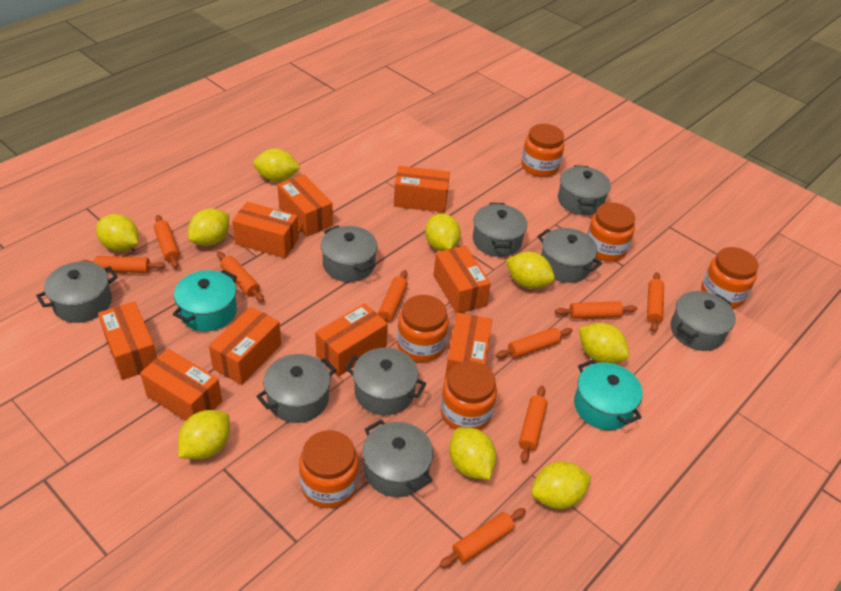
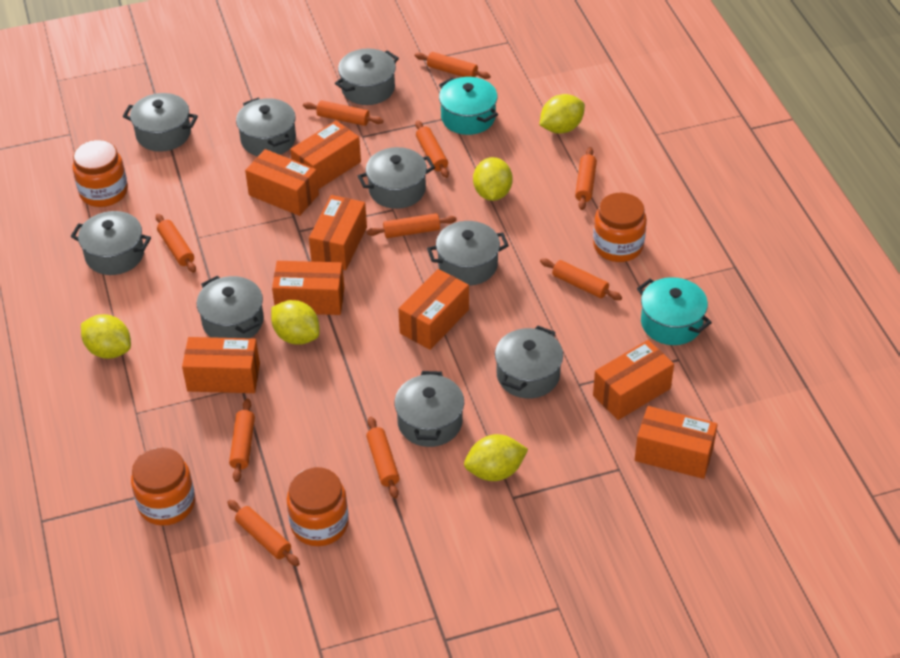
orange box: [98,301,157,380] [140,349,222,421] [209,307,281,385] [232,202,299,258] [277,174,333,237] [315,303,388,377] [394,166,450,213] [433,246,491,314] [445,313,492,379] = 9 -> [182,337,260,393] [245,149,319,216] [272,261,344,315] [290,121,361,189] [309,195,367,270] [398,269,469,350] [593,340,674,420] [635,406,718,479] = 8
orange jar: [299,430,359,508] [397,295,449,362] [440,361,497,430] [521,124,565,177] [587,202,635,261] [701,247,758,308] = 6 -> [73,140,128,207] [131,447,195,526] [287,467,349,546] [593,193,647,262] = 4
orange rolling pin: [80,256,165,273] [154,215,180,269] [217,251,264,302] [378,270,408,322] [440,508,526,568] [496,328,572,358] [519,386,547,463] [555,301,637,319] [647,272,664,332] = 9 -> [156,214,196,273] [227,500,300,566] [229,399,255,482] [303,100,384,126] [366,213,457,238] [366,417,400,498] [415,52,491,79] [415,121,449,178] [540,258,622,300] [575,147,597,210] = 10
yellow lemon: [96,214,139,252] [178,410,230,460] [188,208,229,246] [253,149,301,182] [425,213,461,251] [449,427,496,480] [506,252,555,289] [531,462,591,509] [579,323,629,364] = 9 -> [81,314,131,359] [271,300,320,345] [464,434,528,481] [473,157,513,201] [539,94,585,134] = 5

